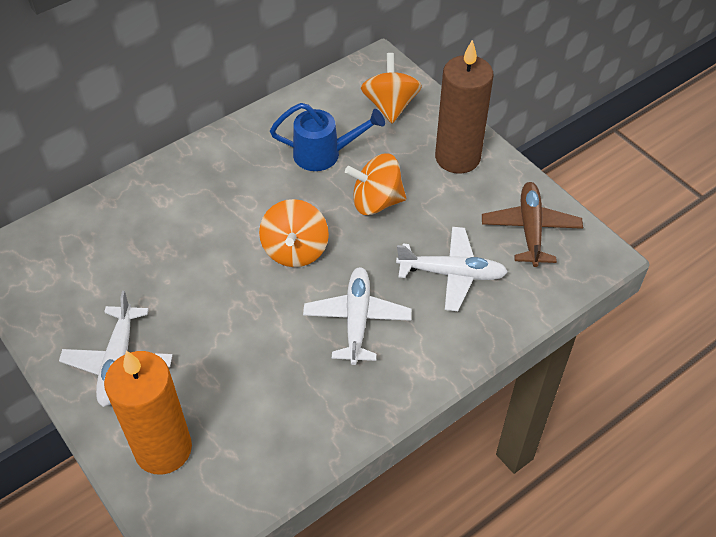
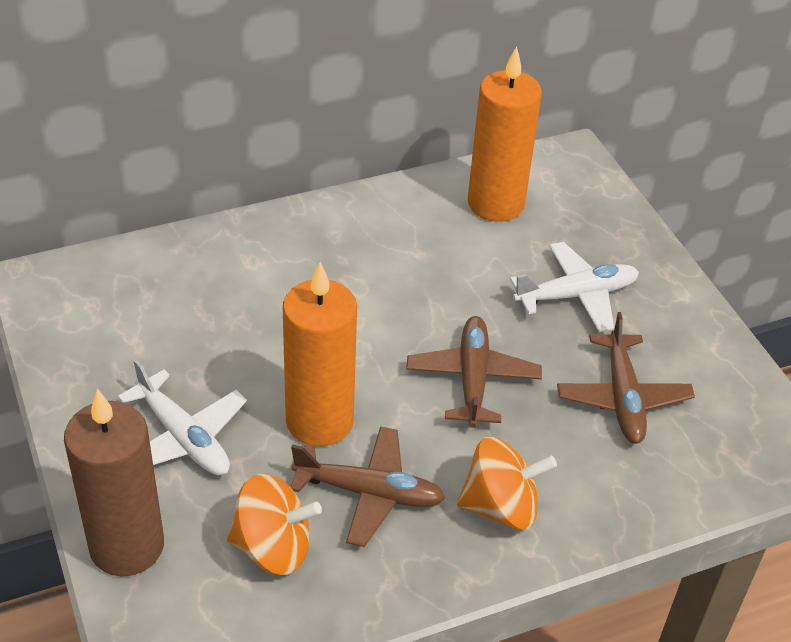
blue watering can: [270,103,385,171] = 1 -> none = 0
brown plane: [482,182,583,267] = 1 -> [291,426,445,547] [406,316,542,428] [557,312,695,444] = 3
orange candle: [104,350,192,475] = 1 -> [283,262,357,446] [468,46,542,222] = 2
orange spinning top: [259,199,329,267] [345,153,406,215] [361,53,422,124] = 3 -> [227,474,322,575] [457,437,557,530] = 2
white plane: [59,291,173,407] [303,267,411,365] [396,227,508,311] = 3 -> [118,359,247,475] [510,242,639,332] = 2

